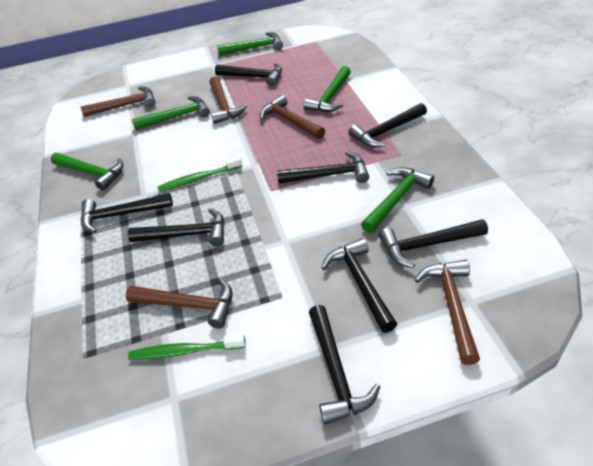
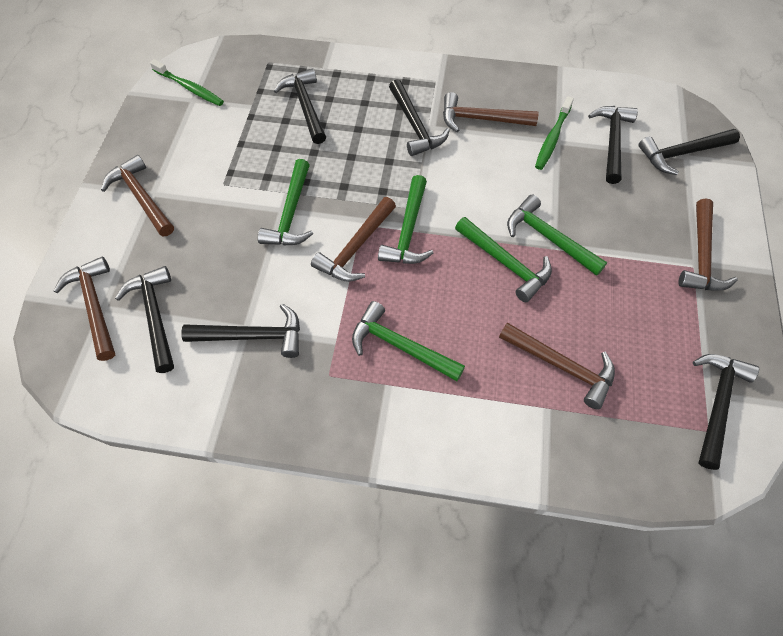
black hammer: [81,193,173,233] [128,208,225,246] [215,63,282,86] [277,151,369,183] [309,305,380,425] [322,238,397,333] [348,103,427,147] [379,219,488,268] = 8 -> [115,266,174,373] [181,304,300,358] [274,68,326,144] [389,79,450,156] [588,106,638,184] [638,129,740,175] [693,354,759,470] = 7
brown hammer: [81,87,156,117] [126,279,233,329] [209,77,247,124] [260,95,325,139] [415,260,480,365] = 5 -> [54,257,115,361] [101,155,174,237] [311,197,396,282] [443,92,538,132] [499,322,615,409] [678,198,738,291] = 6

